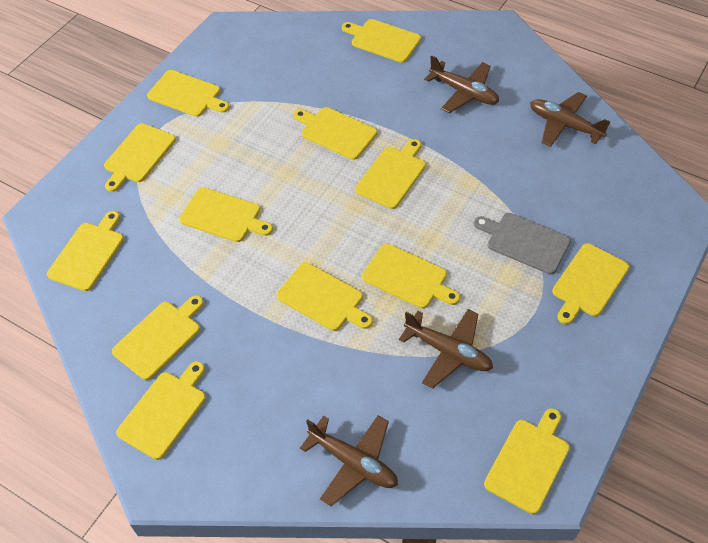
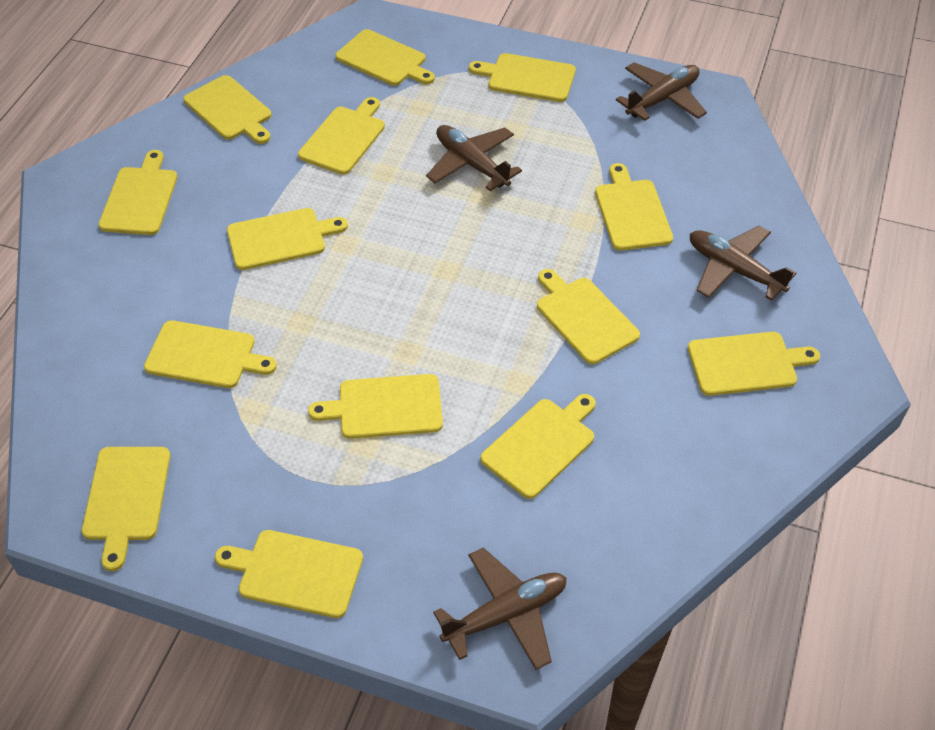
grey cutting board: [474,213,571,274] = 1 -> none = 0
yellow cutting board: [47,211,124,291] [104,123,176,192] [112,295,204,380] [116,361,206,460] [147,70,229,117] [179,187,273,242] [277,262,373,331] [294,107,377,160] [342,19,421,63] [355,139,426,209] [362,243,460,309] [484,408,570,514] [552,243,629,324] = 13 -> [82,447,171,571] [98,150,178,235] [144,320,277,388] [183,75,272,144] [215,530,363,618] [227,208,348,270] [298,97,385,175] [308,374,443,439] [335,29,435,86] [469,53,576,102] [481,394,596,499] [537,269,640,364] [595,163,673,251] [688,332,820,396] = 14

